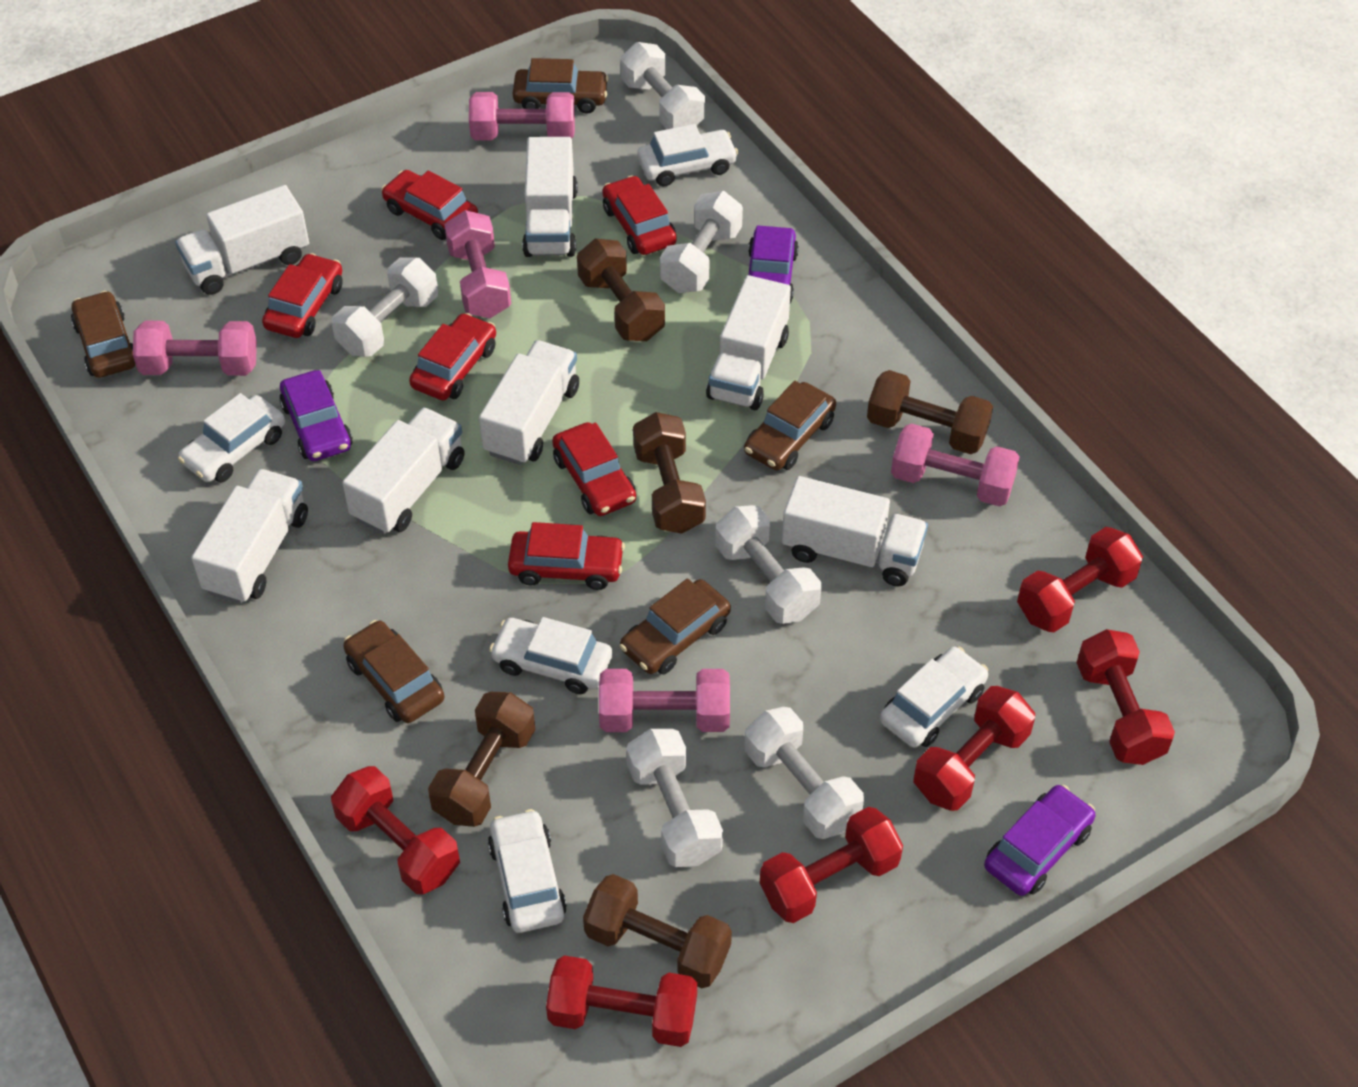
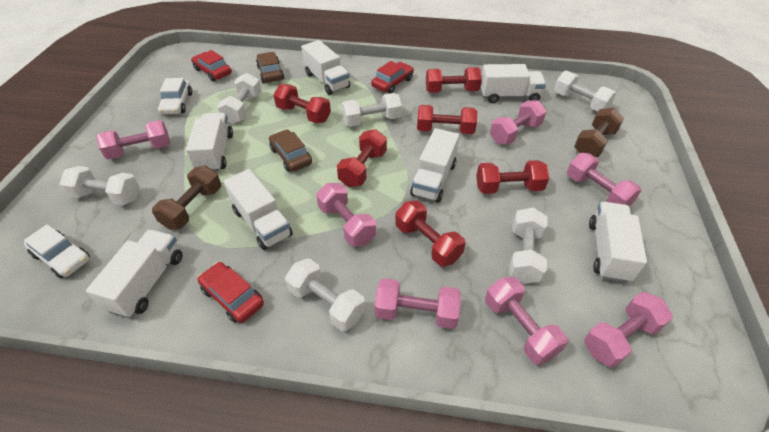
brown car: [71,291,135,378] [343,620,444,723] [513,58,609,114] [619,578,731,675] [744,381,836,471] = 5 -> [256,52,284,83] [269,130,312,172] = 2
brown dumbbell: [428,692,535,827] [577,239,665,341] [583,874,732,988] [633,412,706,534] [867,370,993,454] = 5 -> [152,165,221,230] [574,108,624,157] = 2
pink dumbbell: [133,321,257,376] [444,210,511,318] [469,92,575,141] [599,669,730,732] [891,424,1020,506] = 5 -> [96,120,170,160] [316,183,376,247] [375,278,461,329] [485,277,568,365] [490,100,546,145] [567,153,642,206] [584,292,673,368] = 7
purple car: [280,370,353,461] [748,225,799,303] [984,785,1095,896] = 3 -> none = 0
red car: [262,253,343,338] [381,170,478,240] [409,313,496,400] [508,522,625,590] [552,422,636,516] [602,175,677,255] = 6 -> [191,50,232,82] [198,262,264,323] [371,61,414,93] = 3
white car: [178,393,285,482] [488,809,567,933] [489,617,612,694] [637,124,738,186] [880,647,988,747] = 5 -> [24,224,90,278] [158,78,192,115] = 2

